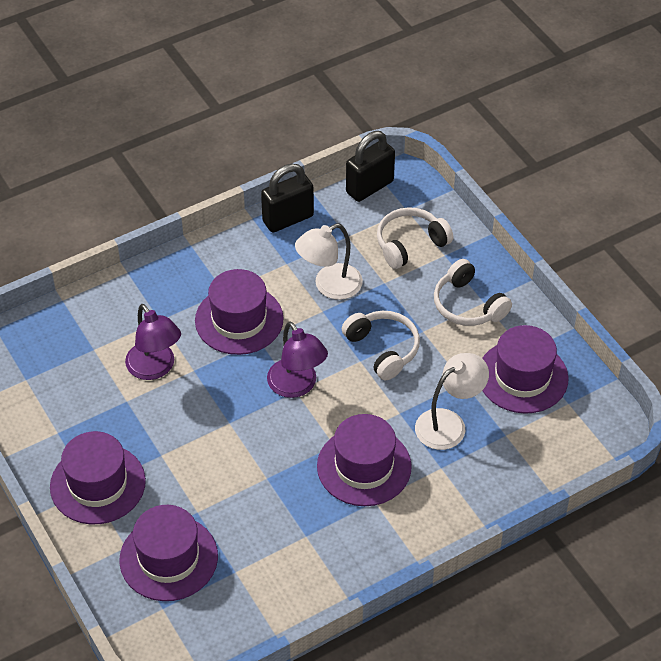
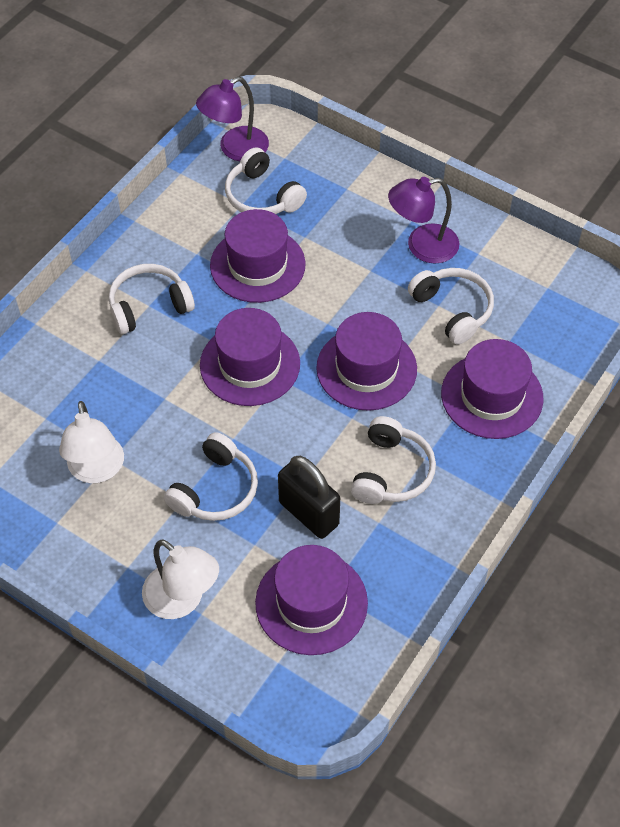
black padlock: [261,164,314,233] [346,131,395,202] = 2 -> [278,456,340,539] = 1
white headphones: [342,311,420,380] [377,207,453,269] [434,259,512,326] = 3 -> [109,264,195,334] [164,432,258,521] [225,147,307,214] [351,416,436,504] [408,268,494,344] = 5

